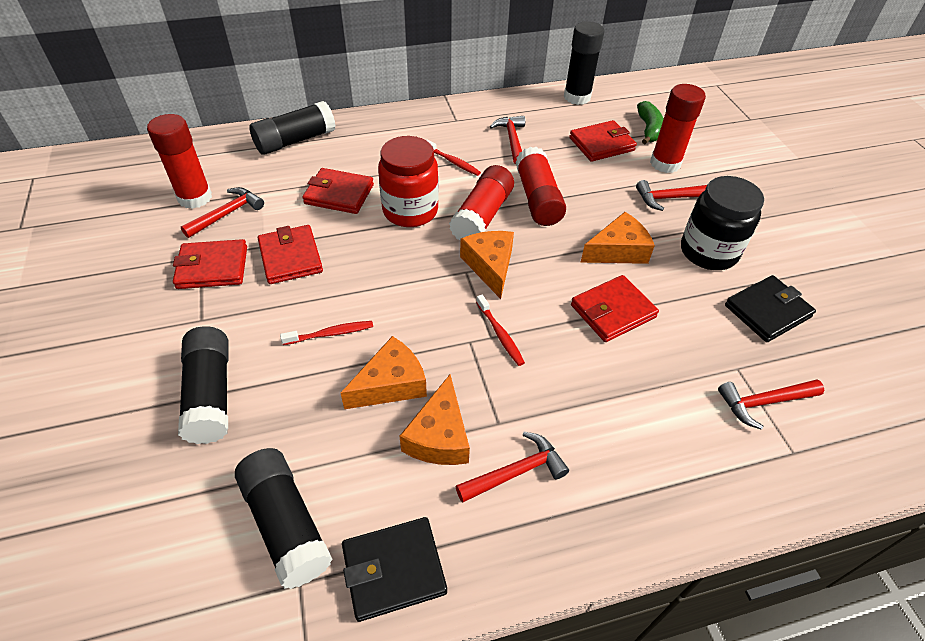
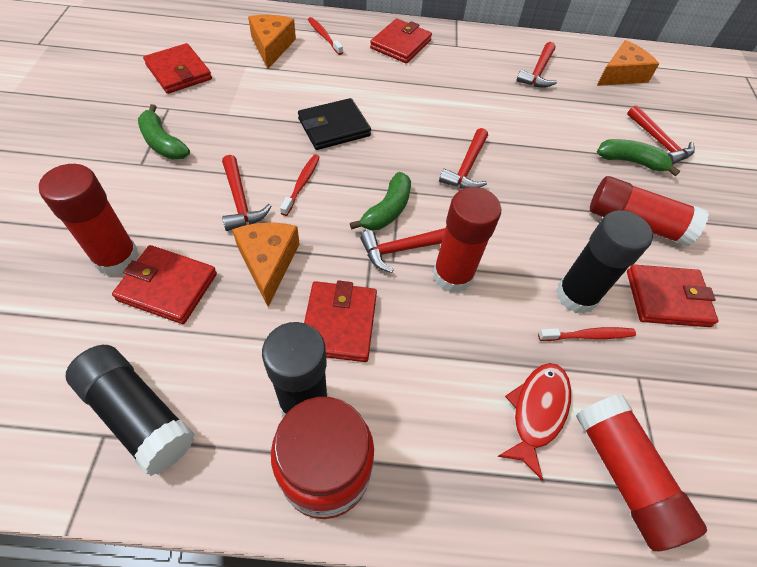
black glue stick: [178,326,228,444] [235,448,333,589] [249,101,335,155] [564,21,605,105] = 4 -> [66,345,195,476] [262,322,328,416] [556,210,653,314] = 3
black jar: [681,176,764,270] = 1 -> none = 0
black wallet: [342,517,447,622] [725,275,816,342] = 2 -> [298,98,371,150] = 1
green banana: [637,101,664,144] = 1 -> [138,104,190,159] [350,172,411,230] [597,139,680,176] = 3
orange cheese: [341,336,427,409] [400,374,470,465] [460,231,514,299] [580,212,655,264] = 4 -> [232,222,300,307] [248,15,296,69] [597,40,659,86] = 3
red fish: none = 0 -> [497,363,571,481] = 1

